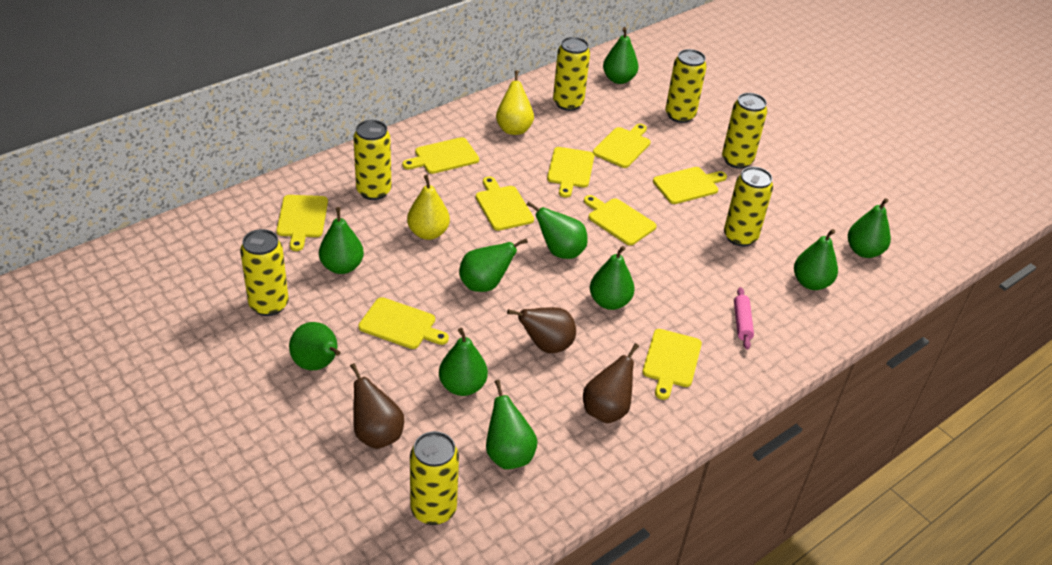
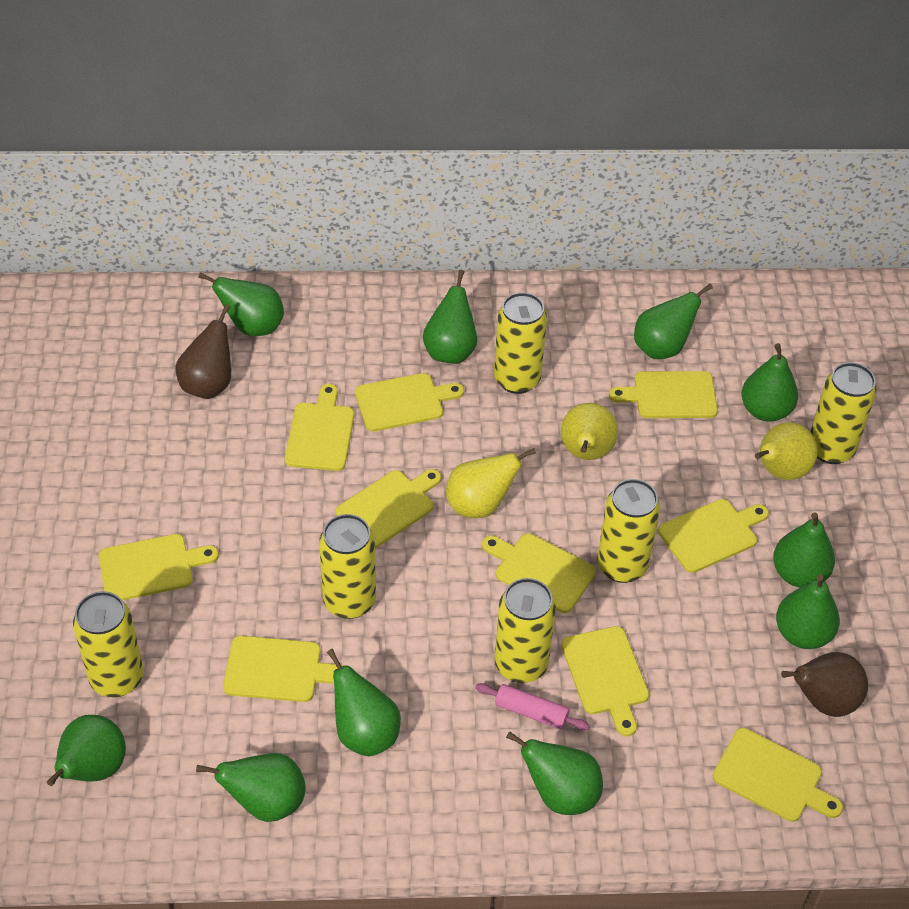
brown pear: [350,363,404,449] [507,307,576,353] [583,343,639,423] = 3 -> [176,304,231,399] [781,652,868,717] = 2
yellow can: [240,229,289,316] [353,120,391,200] [410,431,459,525] [553,37,590,111] [665,49,707,123] [722,93,767,169] [724,167,773,247] = 7 -> [73,591,144,697] [319,514,376,619] [494,292,547,394] [494,578,556,683] [597,479,660,583] [810,362,877,464] = 6
yellow cutting board: [276,195,328,251] [358,297,449,349] [402,137,479,174] [476,176,534,231] [547,147,594,198] [584,195,657,245] [593,124,650,168] [642,329,702,400] [653,167,727,204] = 9 -> [99,534,219,601] [223,636,344,702] [285,384,355,471] [336,469,441,548] [355,373,464,432] [482,533,596,613] [561,626,649,736] [609,371,718,418] [658,499,769,573] [713,728,843,822] = 10
yellow pear: [407,175,450,240] [496,70,534,135] = 2 -> [446,448,536,518] [561,403,618,460] [755,422,818,480] = 3

